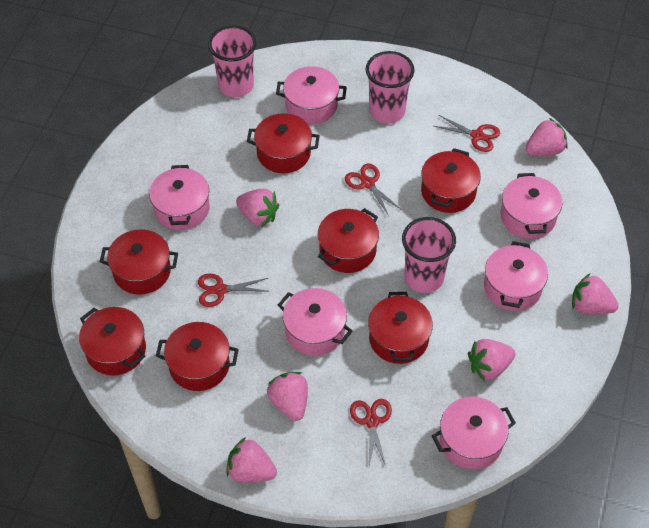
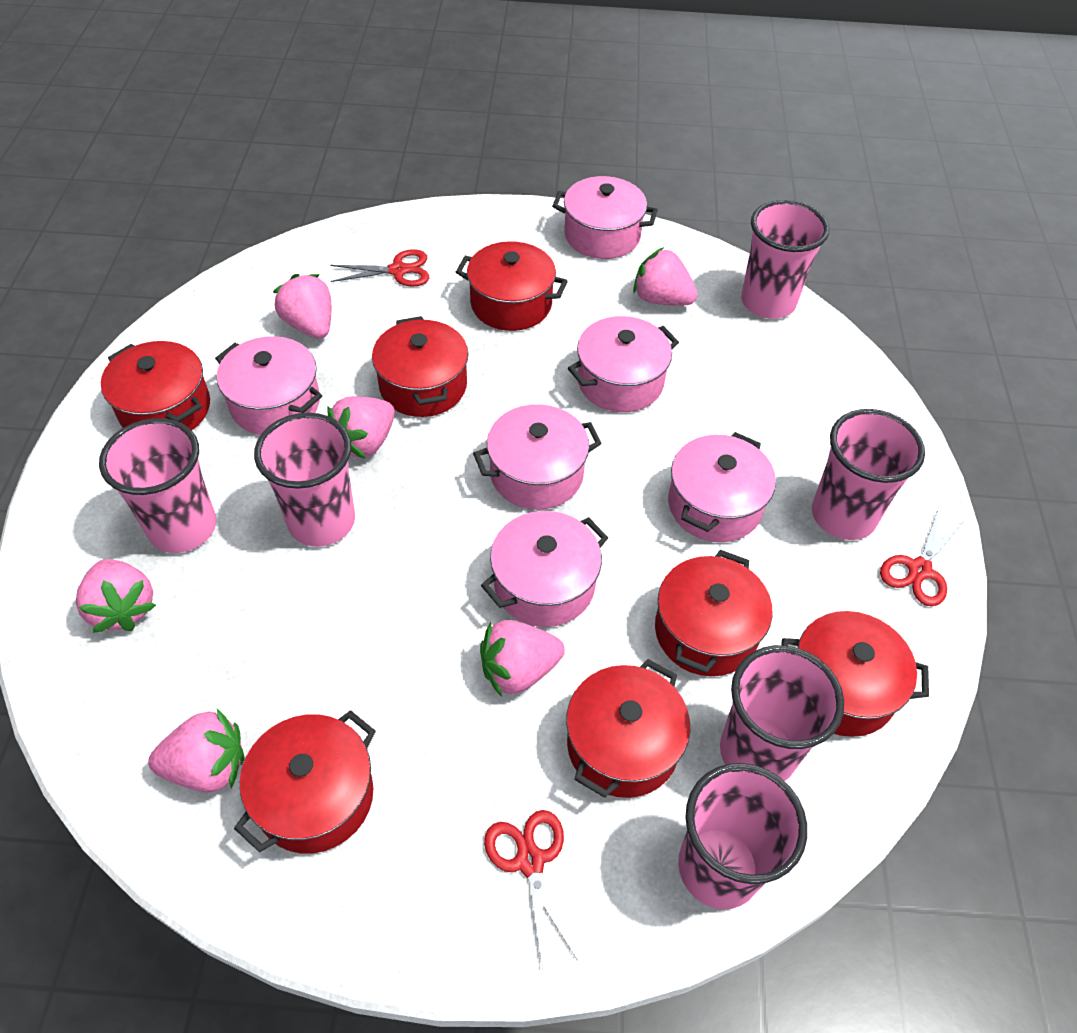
pink cup: [208,26,256,98] [366,51,415,124] [402,217,456,293] = 3 -> [99,418,216,553] [254,413,355,547] [678,763,807,909] [720,645,844,781] [741,200,829,319] [812,409,925,540] = 6
red scissors: [198,274,270,307] [345,163,402,216] [350,399,392,468] [434,115,500,152] = 4 -> [330,249,429,287] [484,810,577,970] [880,508,965,606] = 3

